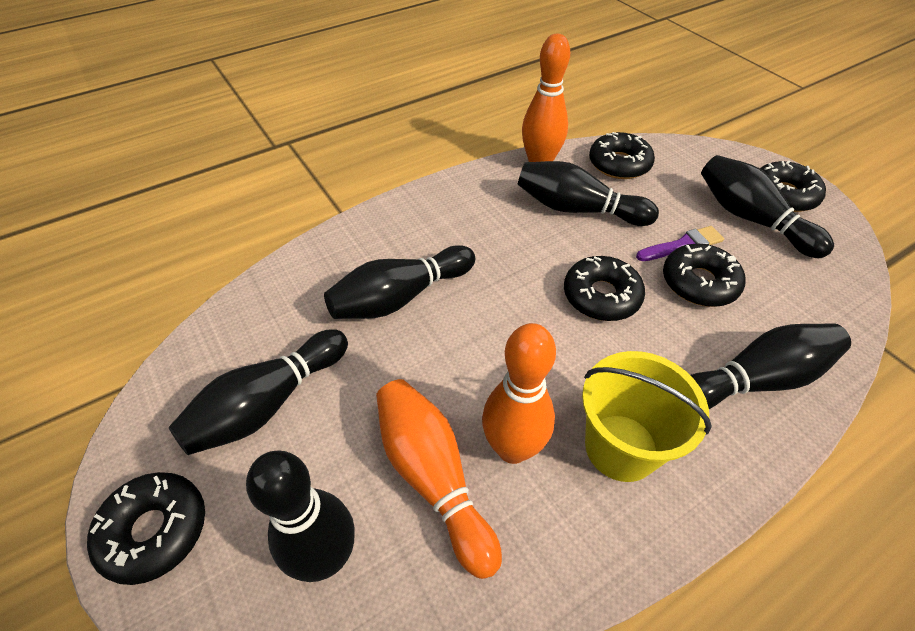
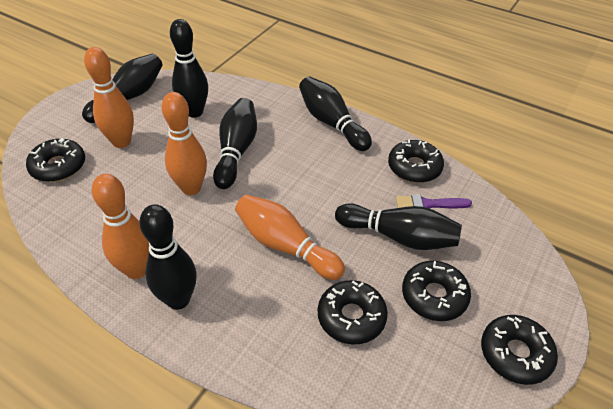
orange bowling pin: [376,379,502,579] [482,323,556,464] [522,34,570,162] = 3 -> [84,47,134,148] [91,174,149,279] [161,92,207,195] [235,194,345,280] = 4
yellow bucket: [582,351,712,482] = 1 -> none = 0

